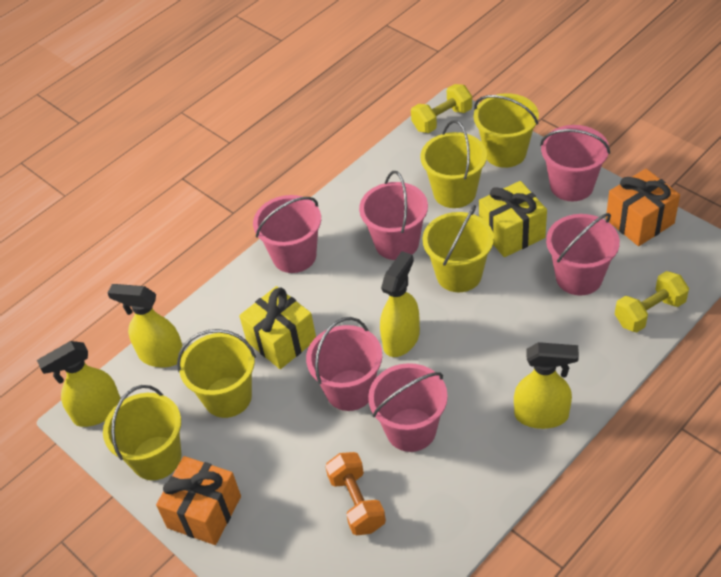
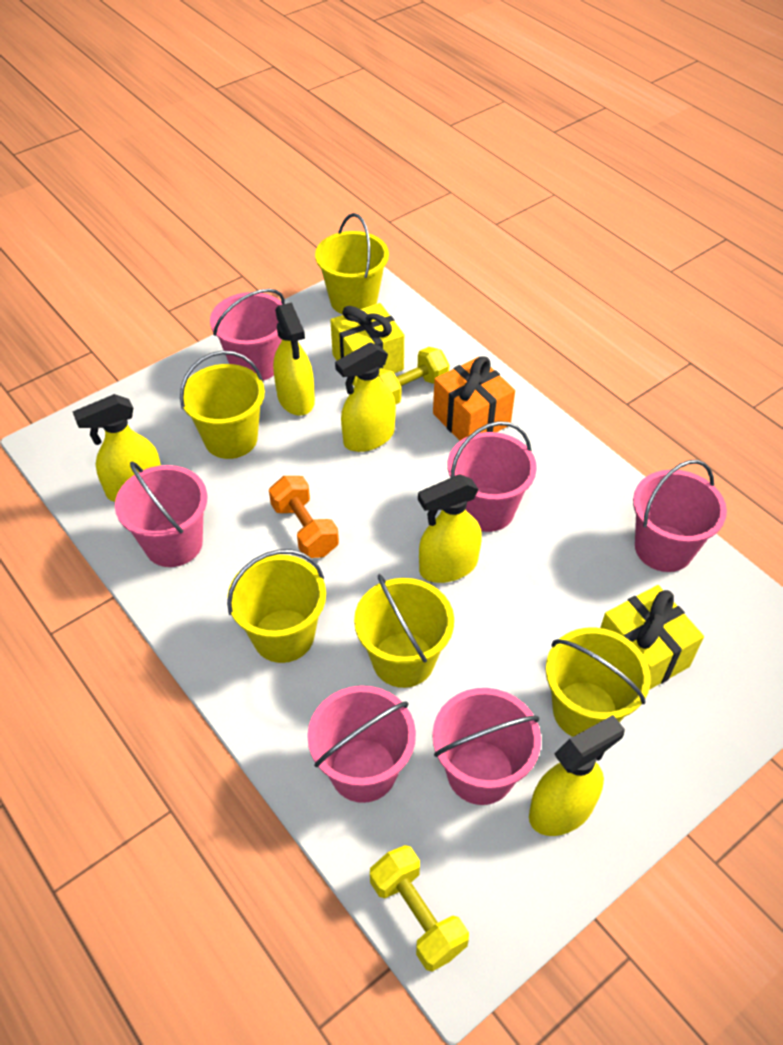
orange gift: [156,456,241,545] [606,169,680,246] = 2 -> [433,356,515,441] = 1
yellow spray bottle: [37,341,121,427] [108,284,184,367] [380,251,420,357] [514,342,579,429] = 4 -> [73,394,161,502] [273,302,315,416] [335,342,396,452] [418,474,482,583] [529,715,625,836] = 5

